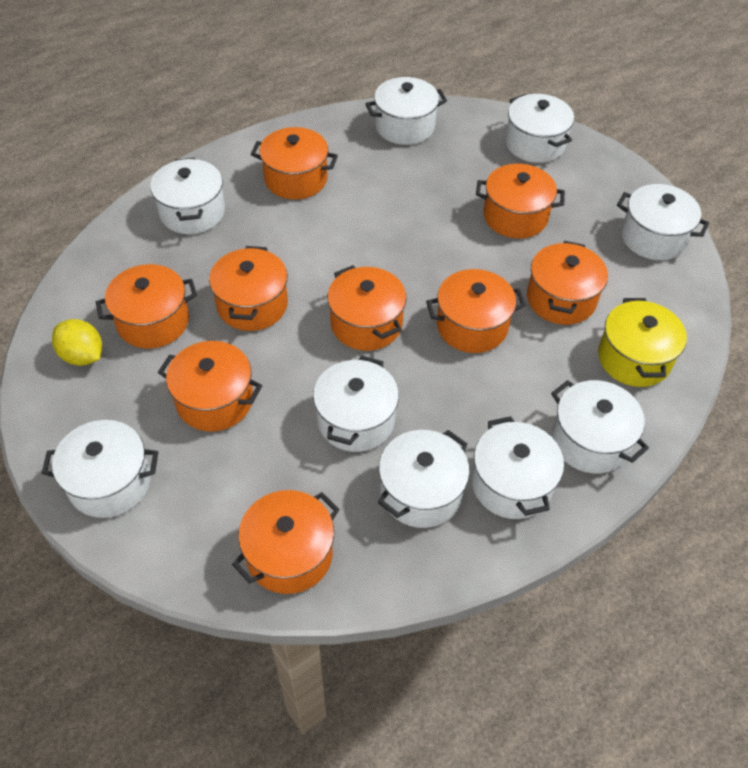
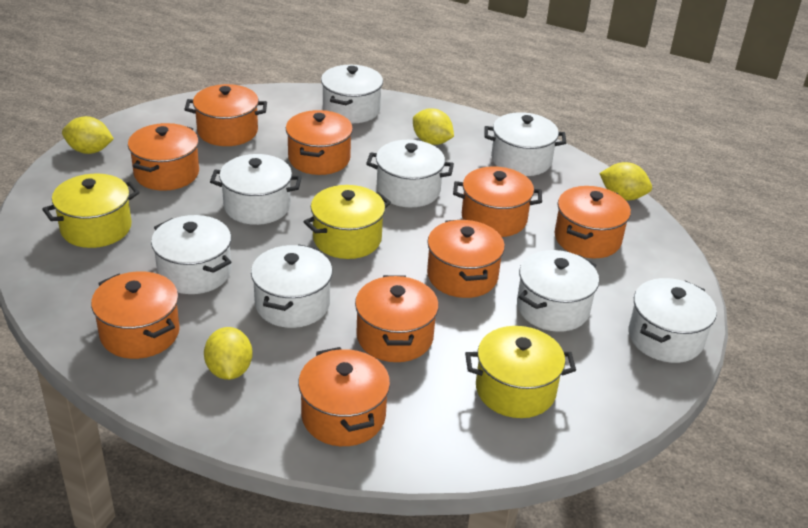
white pot: [42,420,158,518] [150,158,225,234] [313,355,399,452] [366,77,447,145] [378,430,470,528] [472,416,564,519] [505,94,574,163] [551,380,649,474] [617,184,709,260] = 9 -> [151,215,231,294] [210,154,302,225] [251,244,333,328] [321,65,383,123] [366,140,454,207] [484,112,566,176] [517,250,599,332] [628,278,717,363] = 8
yellow lemon: [52,319,102,366] = 1 -> [62,116,114,154] [204,327,253,380] [413,108,454,145] [599,162,652,201] = 4
yellow pot: [598,298,687,387] = 1 -> [42,174,140,248] [303,185,391,259] [465,326,576,418] = 3

